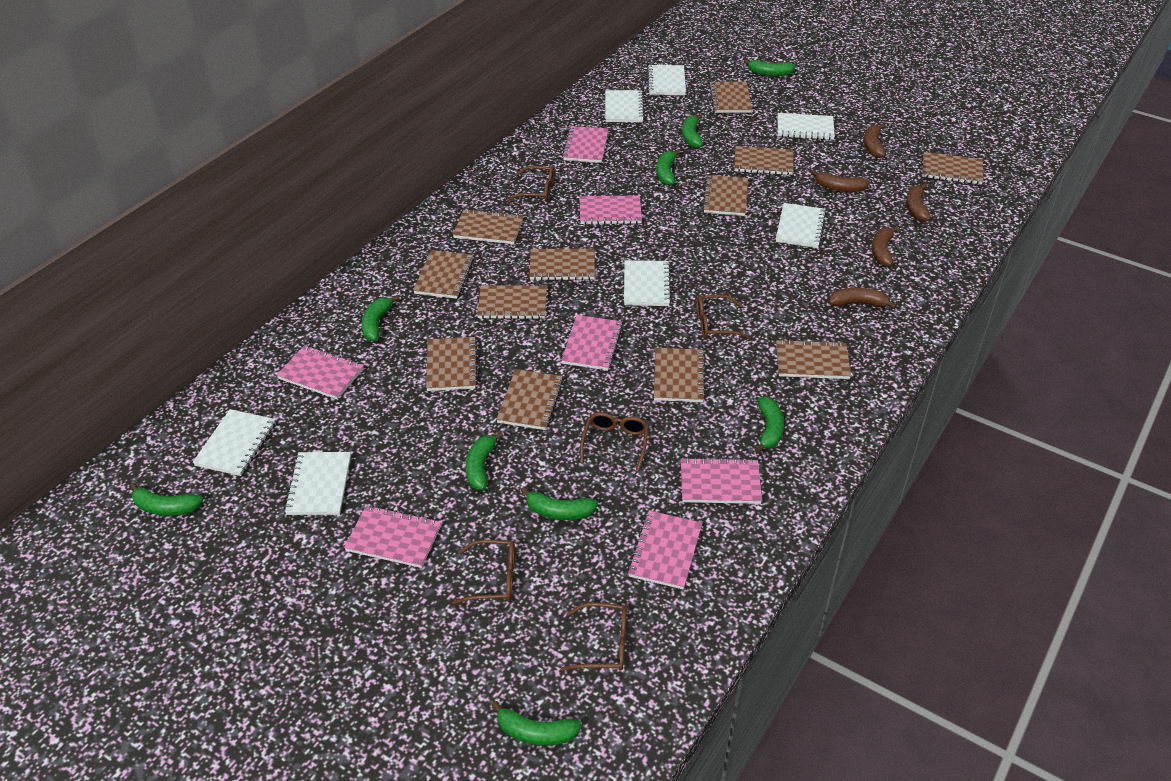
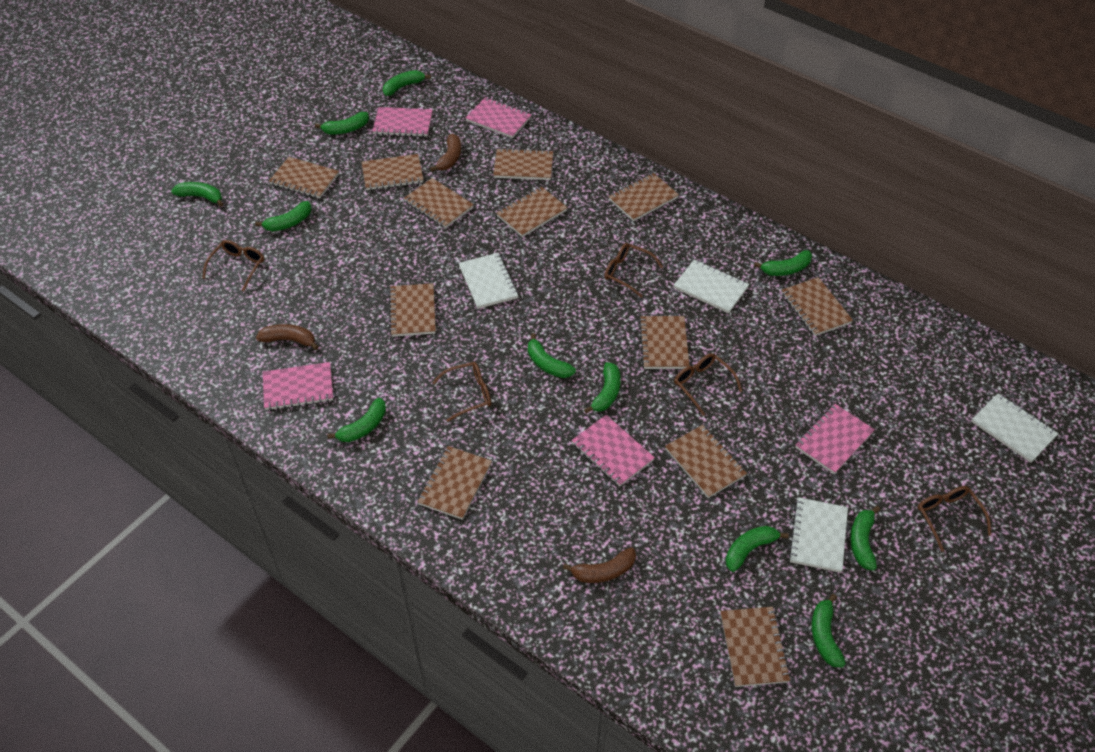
brown banana: [811,170,870,192] [829,288,897,309] [864,124,886,158] [872,226,899,267] [906,183,931,222] = 5 -> [256,324,319,350] [430,134,461,172] [563,547,636,583] = 3
green banana: [130,483,203,516] [362,295,399,341] [466,432,503,490] [492,701,582,746] [521,487,598,520] [656,150,681,186] [682,114,703,148] [744,59,796,76] [755,397,784,452] = 9 -> [171,182,223,207] [255,201,312,231] [315,112,369,135] [327,398,386,442] [383,70,431,96] [528,333,576,378] [584,362,621,413] [726,526,788,572] [754,250,812,276] [812,594,846,668] [850,506,880,570] = 11
pink notebook: [276,345,364,399] [344,505,441,568] [561,315,623,370] [562,126,608,163] [579,196,642,225] [627,511,702,589] [681,457,762,504] = 7 -> [263,362,333,410] [372,107,433,137] [466,97,532,138] [571,415,655,486] [795,404,875,474] = 5
white notebook: [193,409,276,476] [284,452,351,515] [605,90,644,122] [624,260,672,306] [647,65,686,95] [776,203,826,248] [778,113,835,140] = 7 -> [459,253,518,309] [674,259,749,313] [788,497,848,573] [971,393,1058,463] = 4

